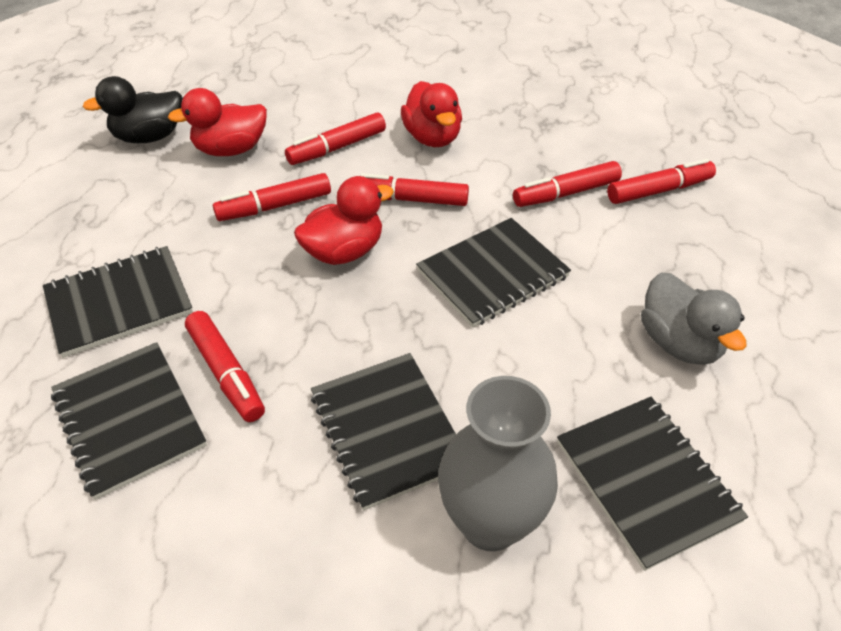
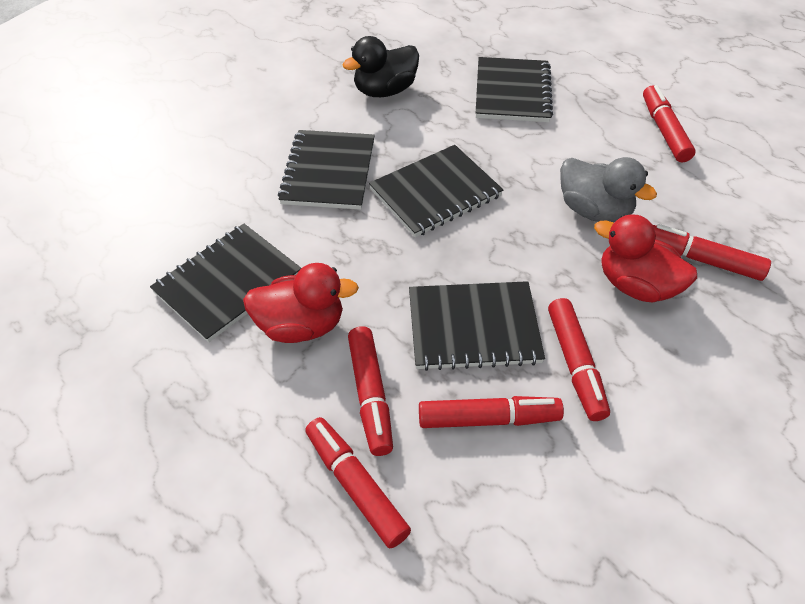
grey vase: [438,376,558,551] = 1 -> none = 0
red duck: [168,88,267,156] [294,176,394,265] [401,81,462,147] = 3 -> [243,263,359,343] [594,215,697,302] = 2

